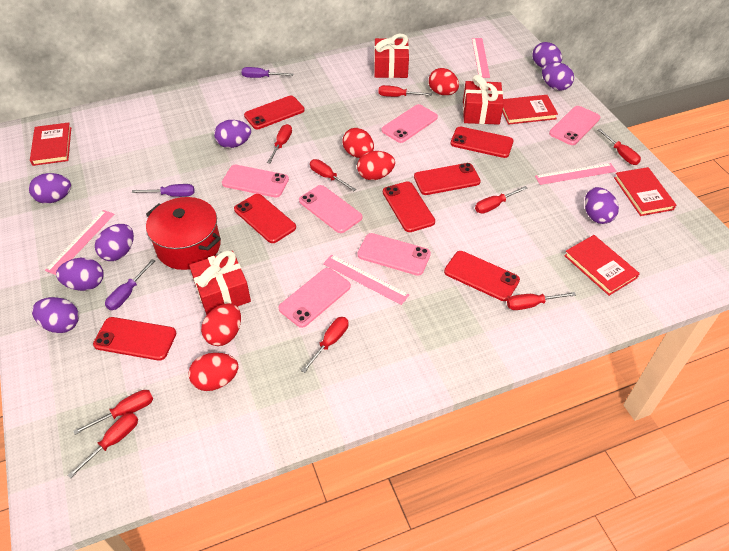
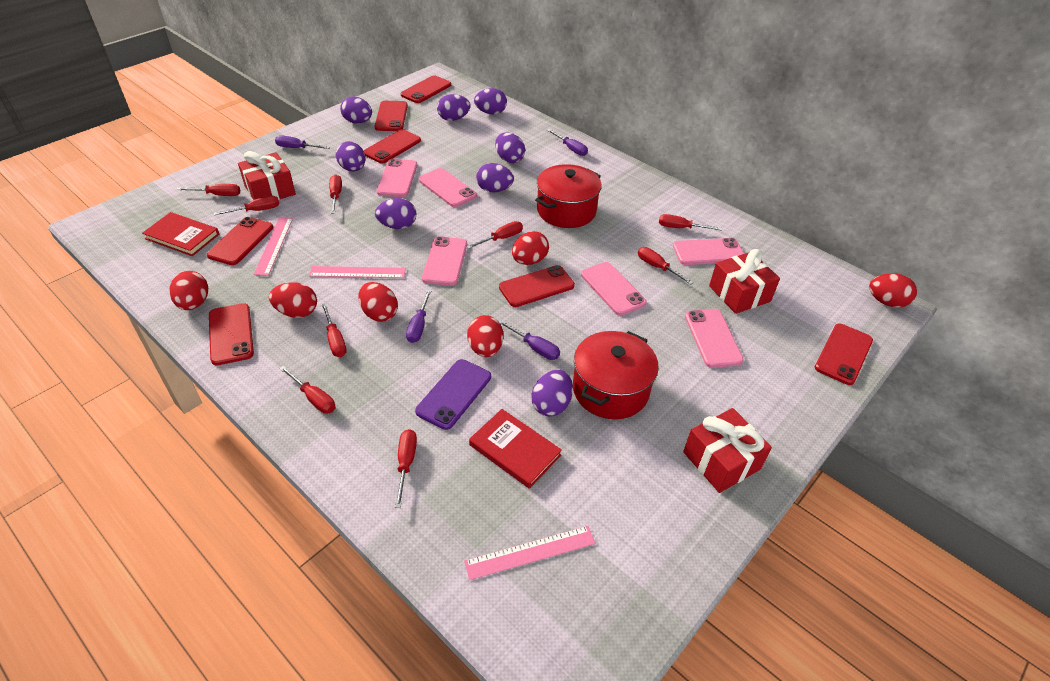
pink ruler: [45,210,114,275] [323,255,409,305] [472,38,490,78] [535,163,616,185] = 4 -> [254,217,293,276] [309,266,406,278] [464,526,595,580] = 3
purple phone: none = 0 -> [415,359,491,430] = 1
purple screwdriver: [105,259,155,310] [132,184,194,197] [242,67,293,78] = 3 -> [275,135,330,149] [406,289,432,343] [498,320,560,360] [547,129,588,156] = 4
red book: [30,123,71,166] [502,95,558,125] [564,235,640,296] [614,167,676,216] = 4 -> [142,212,219,256] [469,409,562,489] = 2
red egg: [188,353,239,391] [201,303,241,346] [342,128,374,158] [357,151,395,180] [429,68,459,95] = 5 -> [170,271,208,310] [269,282,317,318] [358,282,398,322] [467,315,504,357] [512,231,549,265] [869,273,917,308] = 6
red pot: [146,197,221,270] = 1 -> [535,164,602,228] [573,331,659,419] = 2

